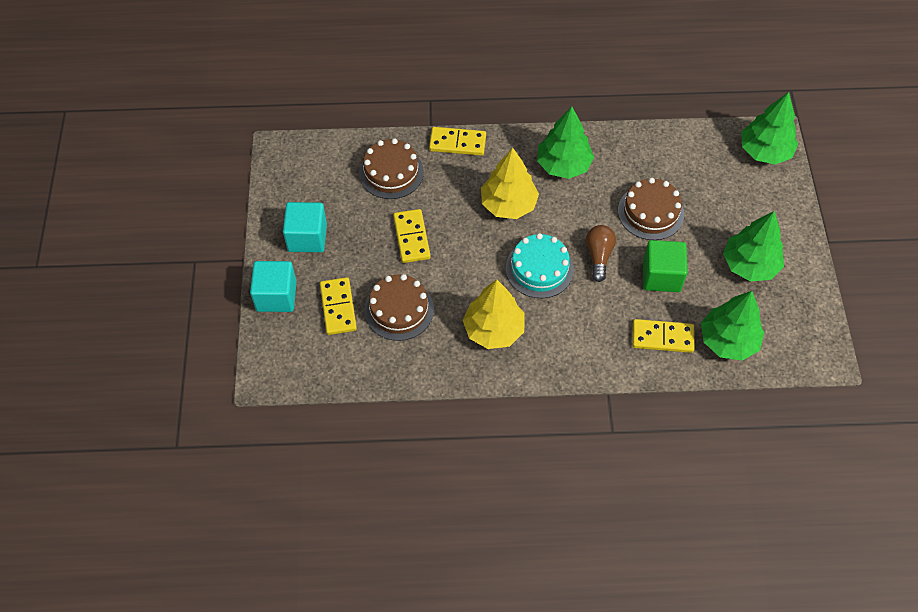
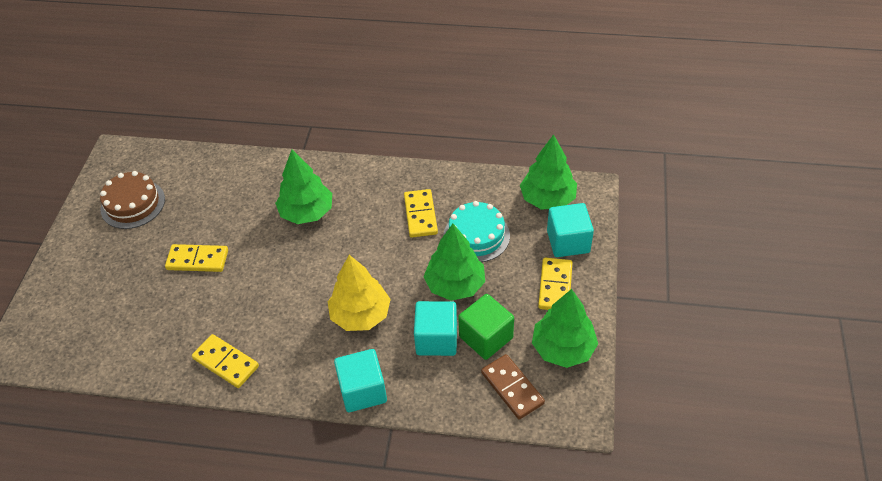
brown cake: [359,138,424,199] [364,274,434,341] [618,178,684,240] = 3 -> [100,171,165,229] = 1
brown domino: none = 0 -> [481,354,545,420] = 1
brown light bulb: [586,225,616,282] = 1 -> none = 0
turquoise cube: [250,261,297,312] [283,202,327,252] = 2 -> [334,349,387,412] [414,301,457,356] [547,203,594,257] = 3
yellow tree: [463,279,525,349] [481,148,539,219] = 2 -> [328,255,391,331] = 1

